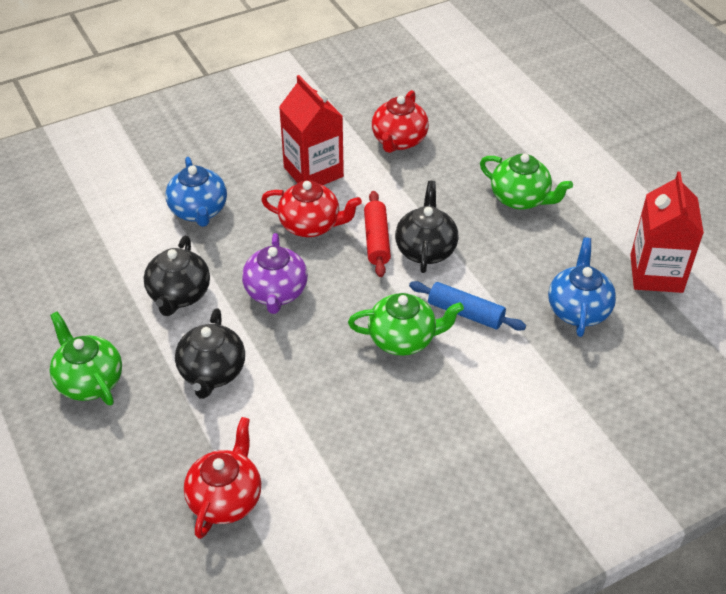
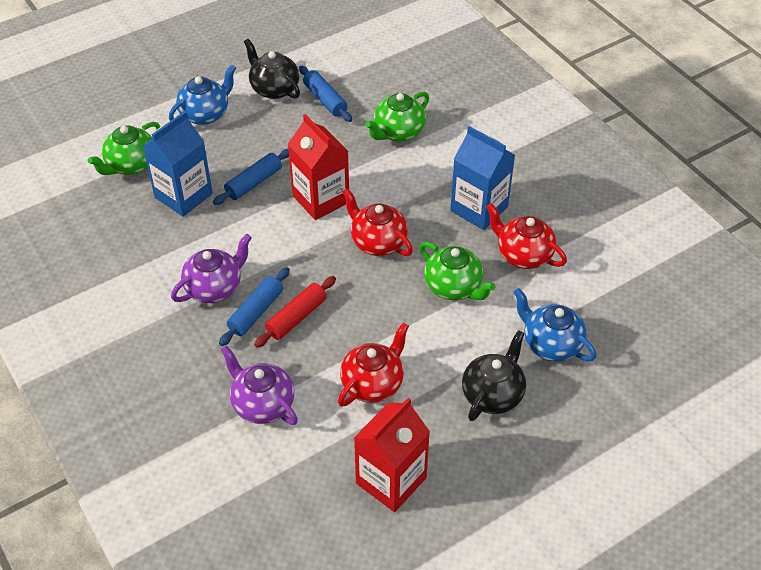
black teapot: [144,236,210,316] [175,308,245,399] [395,181,459,273] = 3 -> [244,39,300,99] [462,330,526,421] = 2
blue carton: none = 0 -> [143,111,213,217] [450,126,515,230] = 2
blue rolling pin: [409,281,526,331] = 1 -> [213,149,289,205] [219,267,290,346] [299,66,352,122] = 3
purple teapot: [242,233,308,314] = 1 -> [171,234,252,303] [221,346,298,425] = 2

